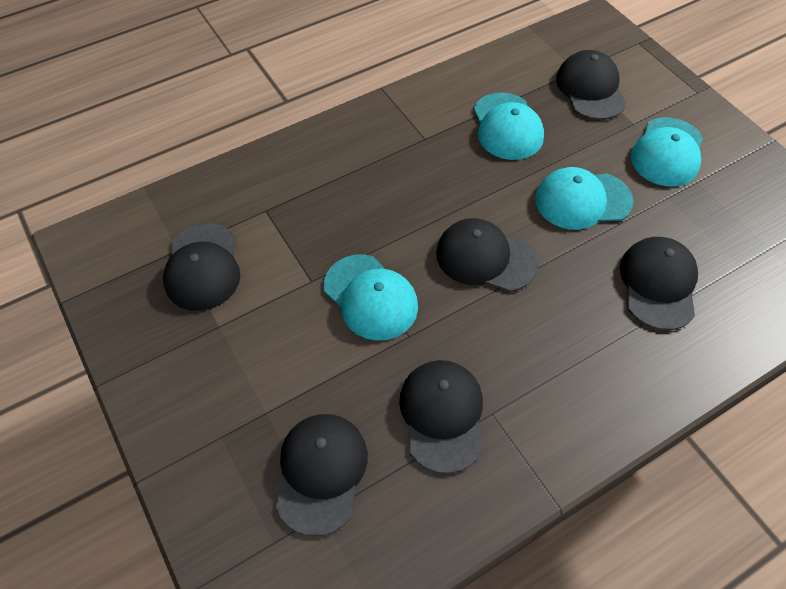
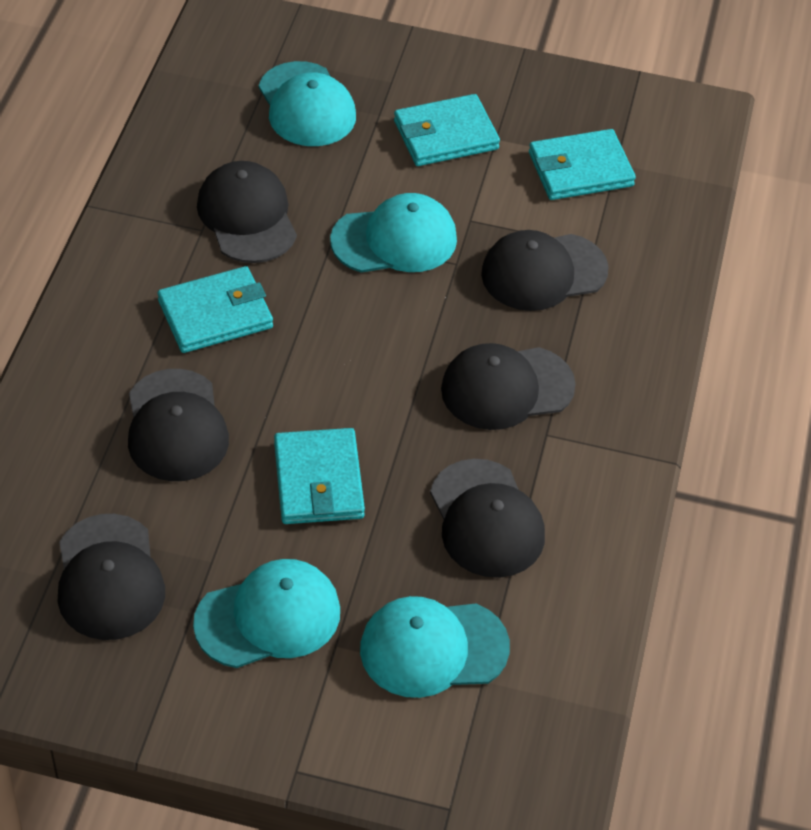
turquoise wallet: none = 0 -> [157,266,273,353] [274,428,365,524] [394,94,500,166] [529,129,636,200] = 4

